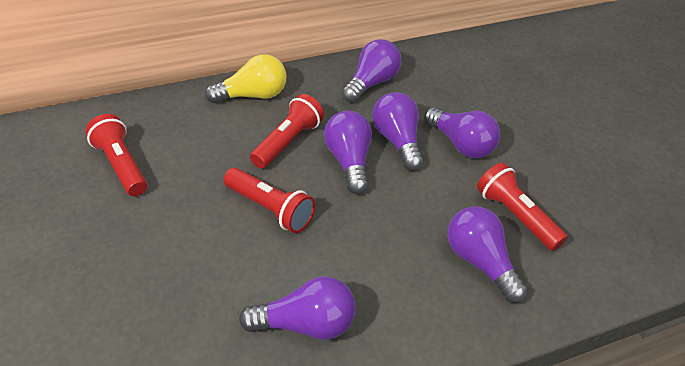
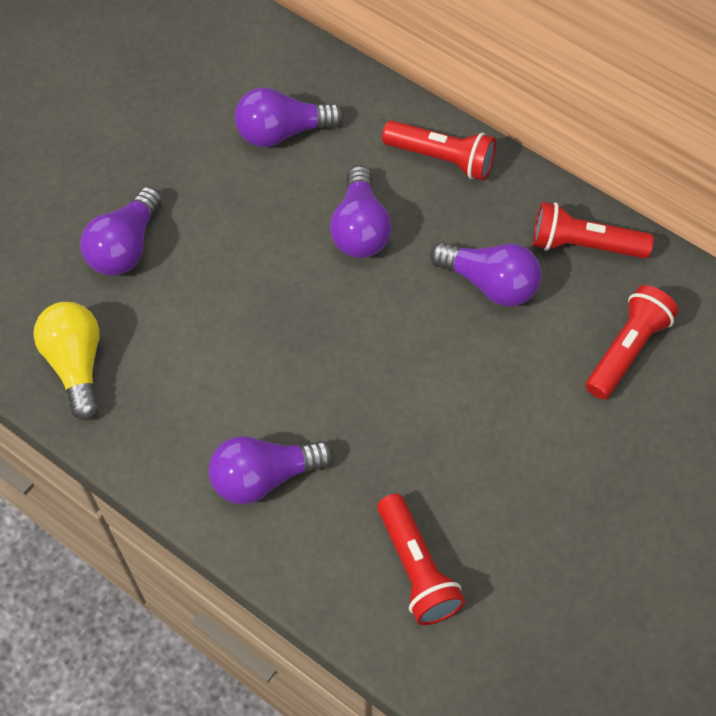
purple light bulb: [239,276,356,340] [324,111,372,194] [342,39,401,102] [372,92,423,171] [424,107,500,158] [448,206,527,303] = 6 -> [80,187,162,276] [208,436,333,505] [235,88,344,147] [330,166,392,258] [430,242,541,307] = 5

